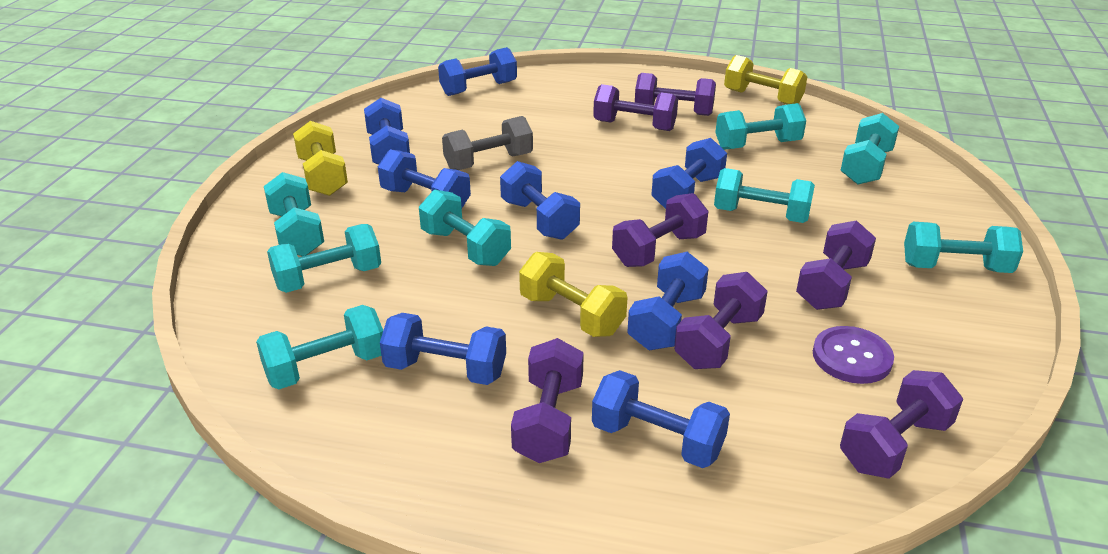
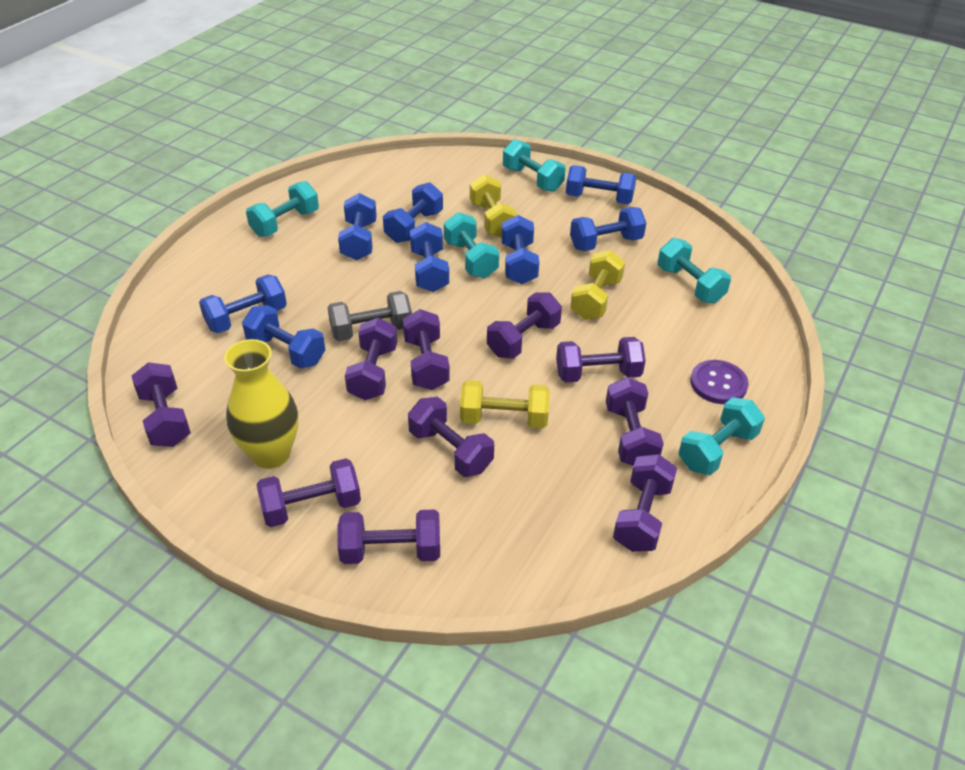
purple dumbbell: [511,338,584,463] [593,84,678,131] [612,193,708,267] [635,73,716,116] [674,272,768,369] [796,220,876,310] [840,370,963,479] = 7 -> [132,362,191,447] [257,458,361,527] [338,509,440,564] [345,318,397,400] [403,309,450,390] [408,397,494,477] [487,292,562,359] [556,337,646,383] [606,377,664,466] [613,454,677,552] = 10
turquoise dumbbell: [256,305,383,389] [264,172,324,256] [267,224,381,293] [419,190,511,266] [714,168,815,223] [715,103,806,150] [840,113,899,185] [904,222,1023,273] = 8 -> [246,181,319,237] [444,212,499,278] [503,139,566,192] [658,238,731,304] [678,397,765,475] = 5
yellow vase: none = 0 -> [224,339,298,469] = 1

